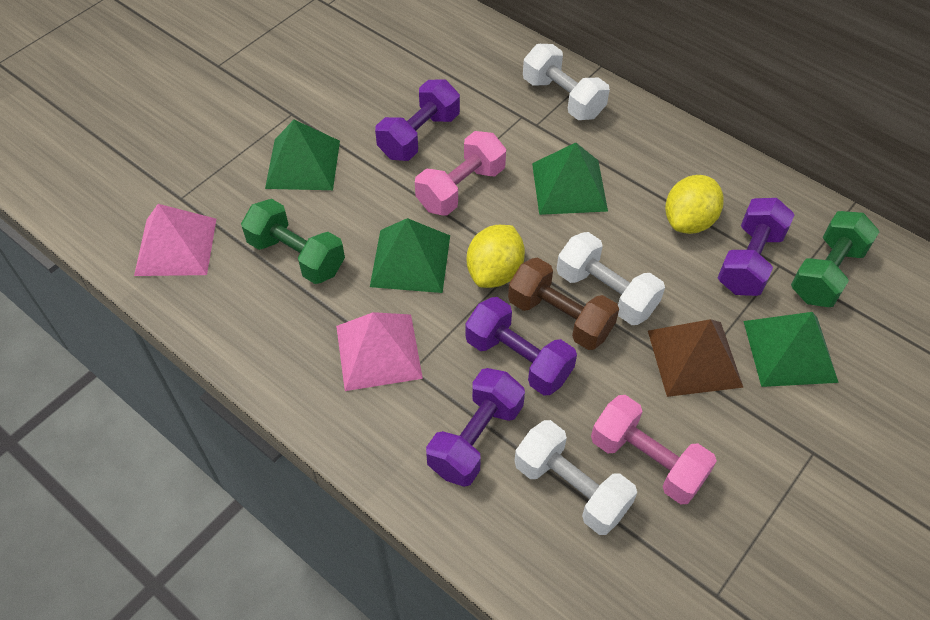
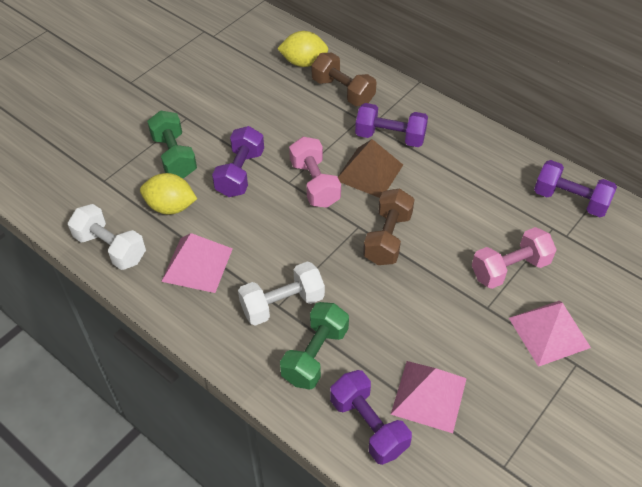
brown dumbbell: [508,257,619,350] = 1 -> [312,53,377,106] [363,189,415,265] = 2
green pyramid: [265,120,340,190] [370,218,450,293] [532,143,608,215] [744,312,839,387] = 4 -> none = 0
pink pyramid: [134,204,216,276] [336,312,423,391] = 2 -> [161,233,233,293] [391,361,467,433] [509,301,591,367] = 3
white dumbbell: [514,420,637,535] [523,44,610,120] [557,232,665,325] = 3 -> [68,204,146,270] [238,261,325,326] = 2

